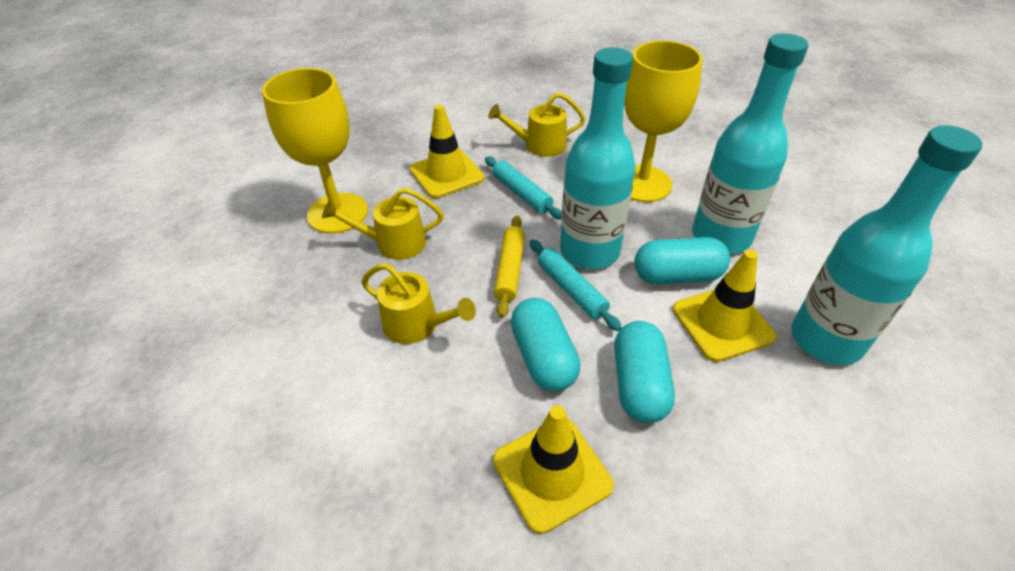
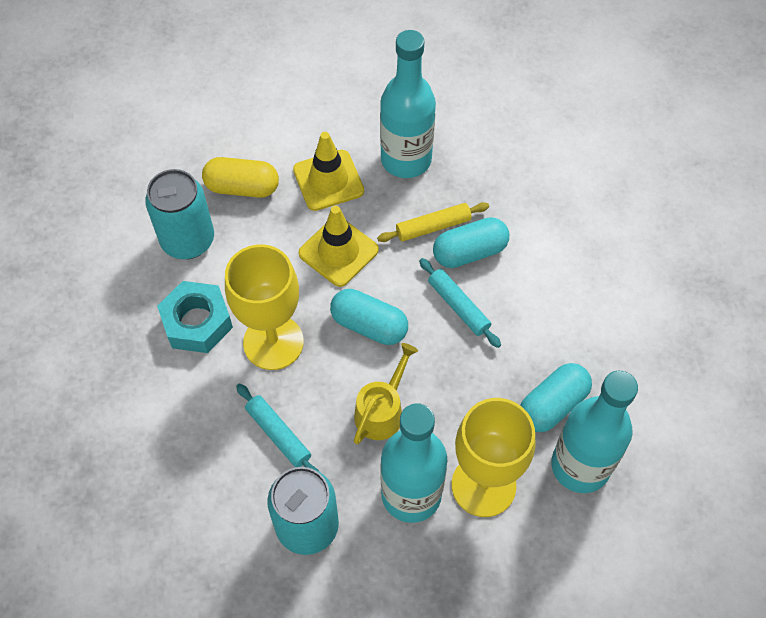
turquoise can: none = 0 -> [145,169,214,259] [267,467,339,555] = 2
turquoise nut: none = 0 -> [157,281,233,353] = 1
yellow capsule: none = 0 -> [202,157,279,198] = 1
yellow traffic cone: [410,105,484,198] [493,406,614,534] [673,250,777,362] = 3 -> [293,132,364,211] [298,206,379,287] = 2
yellow watering can: [322,188,444,260] [361,263,476,344] [488,92,585,157] = 3 -> [354,343,418,444] = 1

